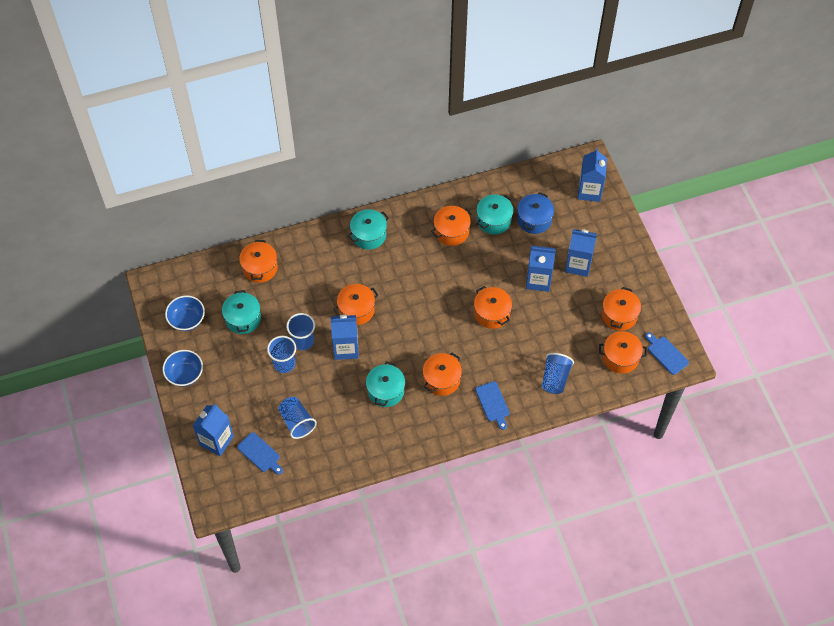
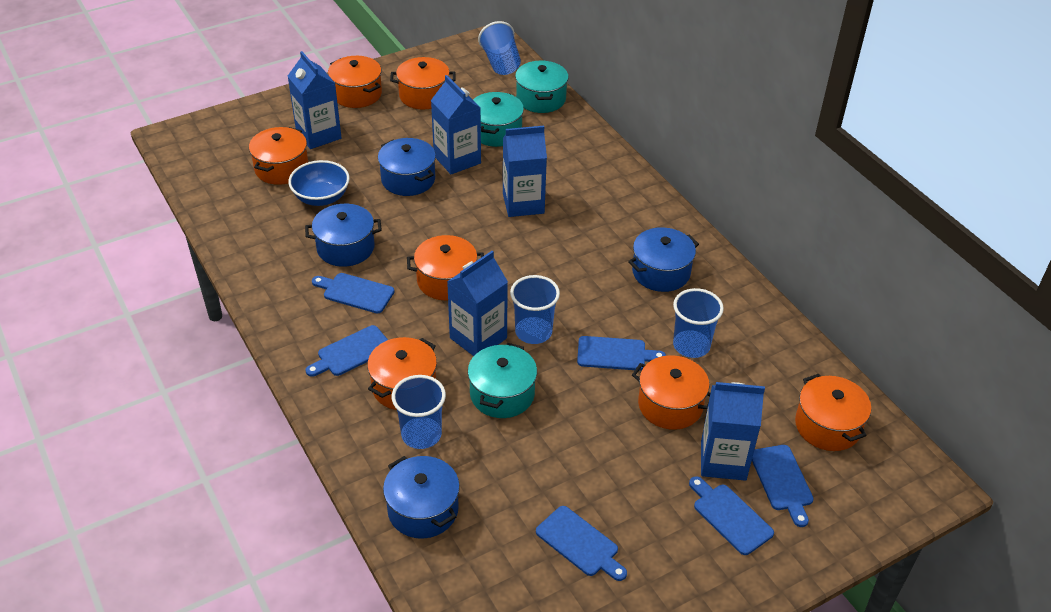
blue bowl: [162,350,203,387] [165,295,205,331] = 2 -> [288,160,350,206] = 1
blue cutting board: [237,432,283,475] [475,381,510,430] [645,332,689,375] = 3 -> [306,325,388,377] [312,273,395,313] [536,506,627,581] [577,336,666,371] [689,476,774,555] [752,445,814,527] = 6
blue pot: [517,192,554,234] = 1 -> [305,204,382,267] [378,138,436,196] [383,456,460,539] [628,227,699,292] = 4
turquoise pot: [222,290,261,334] [348,209,389,250] [366,362,405,407] [477,194,513,234] = 4 -> [468,343,537,418] [473,92,524,147] [515,61,568,113] = 3

